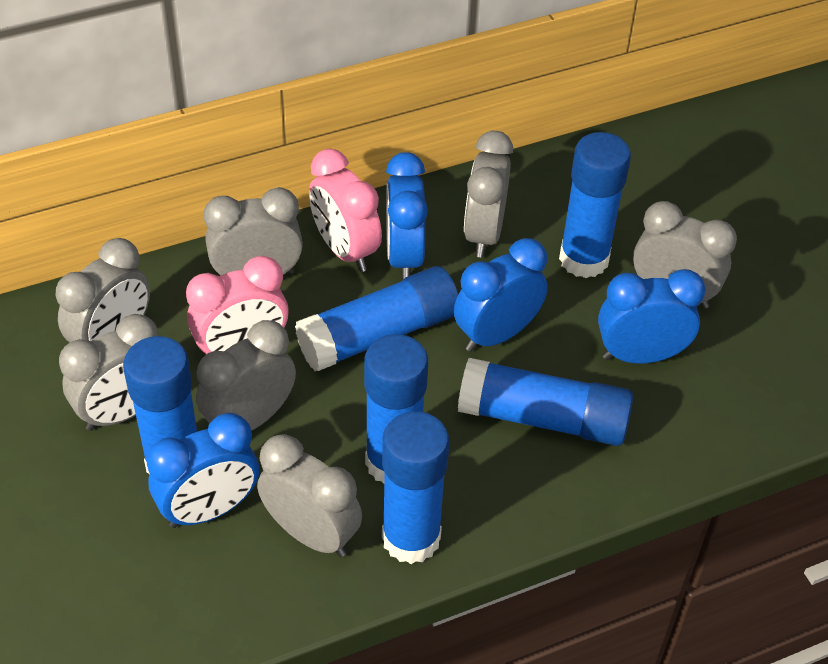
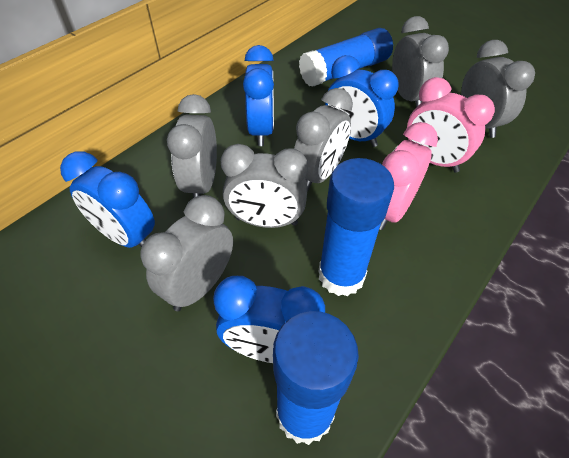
blue glue stick: [123,336,197,474] [295,266,458,371] [364,334,428,483] [382,411,449,564] [458,358,633,446] [559,132,631,278] = 6 -> [273,311,359,445] [299,28,393,87] [318,158,394,296] = 3
grey clock: [55,238,150,342] [59,314,159,431] [196,320,296,431] [204,187,303,276] [257,434,362,557] [464,131,513,257] [633,201,737,309] = 7 -> [141,195,233,311] [167,94,217,198] [221,144,308,228] [294,88,353,190] [392,16,449,107] [461,40,535,138] = 6

